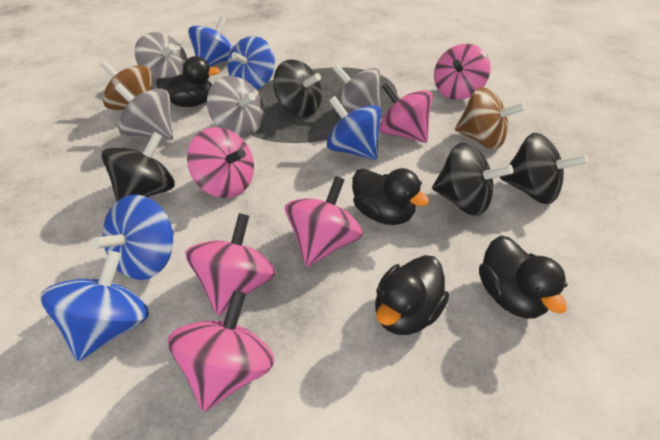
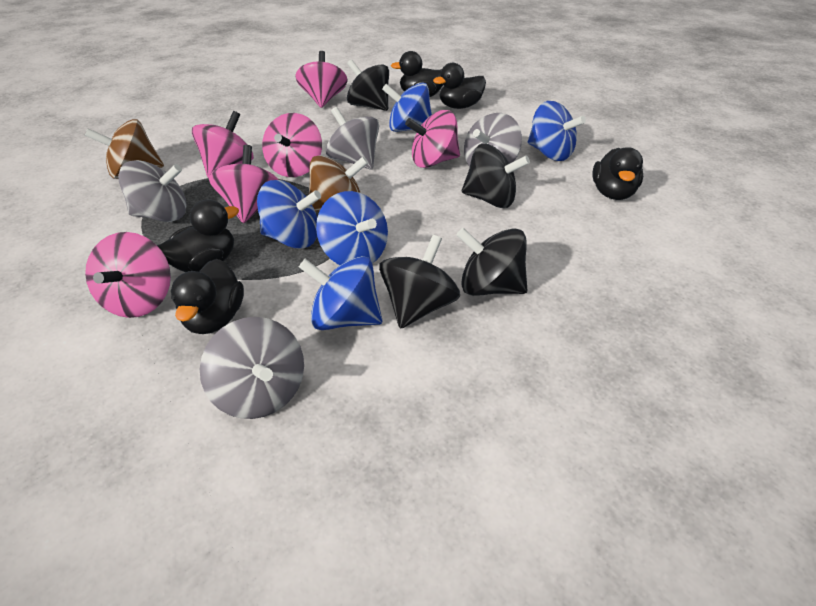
black duck: [156,56,220,107] [352,168,429,225] [375,255,449,335] [479,236,568,319] = 4 -> [157,199,239,272] [171,259,244,334] [391,51,443,97] [433,63,486,109] [592,147,643,200] = 5

